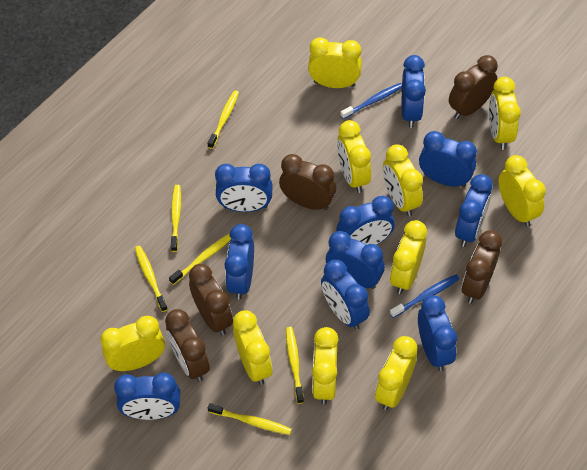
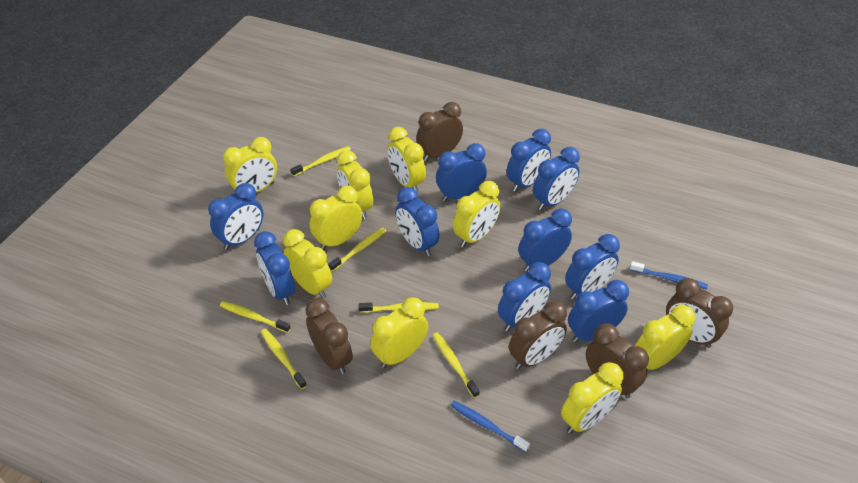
yellow clock: [100,316,165,371] [233,310,272,385] [308,37,362,88] [312,327,339,405] [337,120,371,193] [375,336,417,410] [383,144,423,217] [390,220,427,294] [489,77,521,150] [498,155,546,227] = 10 -> [223,137,277,193] [283,229,332,299] [310,186,362,250] [337,150,373,219] [370,297,428,368] [387,127,426,193] [453,181,500,247] [561,362,623,434] [635,305,695,370] = 9

